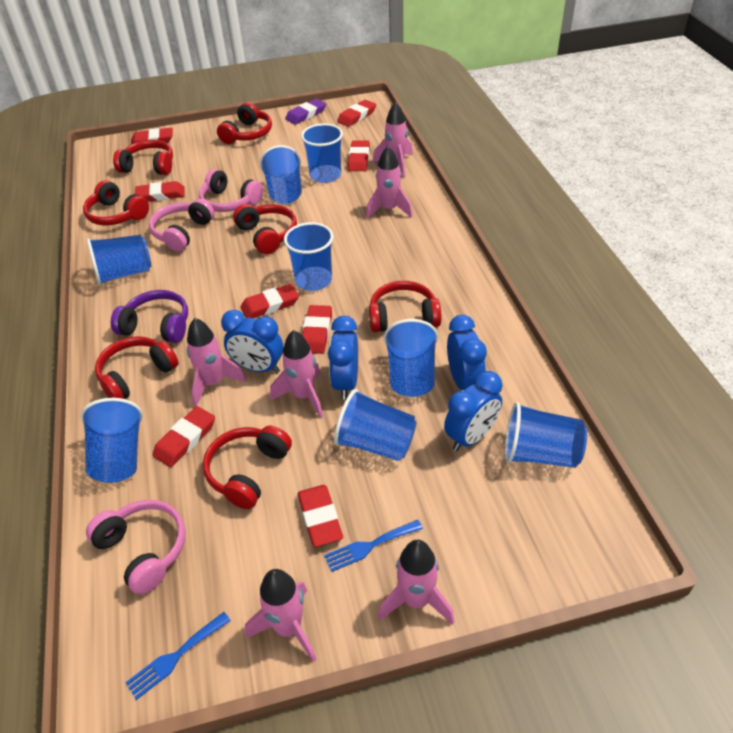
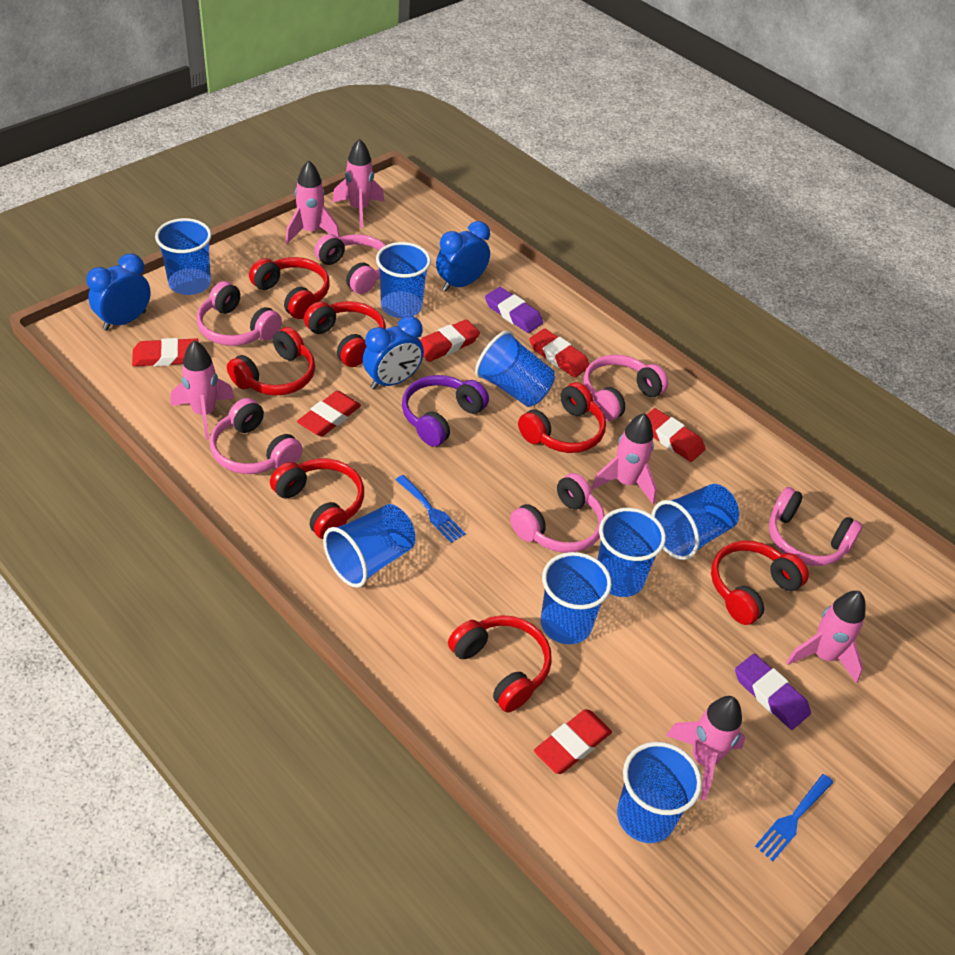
blue clock: [221,310,283,373] [328,316,358,399] [444,371,502,451] [447,315,487,390] = 4 -> [86,254,151,331] [363,316,424,390] [436,221,490,291] = 3
pink headphones: [86,500,186,595] [149,199,214,252] [199,169,263,212] = 3 -> [196,281,282,346] [210,398,303,474] [314,234,386,294] [510,473,605,553] [583,355,668,421] [769,487,863,566] = 6
purple eraser: [285,99,326,125] = 1 -> [485,287,543,333] [735,654,811,730] = 2
red eraser: [131,127,173,145] [135,181,185,201] [153,406,215,467] [240,284,299,318] [298,485,343,547] [302,305,332,354] [337,100,376,127] [348,140,370,171] = 8 -> [132,338,198,366] [297,391,361,437] [420,319,480,362] [529,328,590,378] [534,709,612,774] [646,408,706,462] = 6

